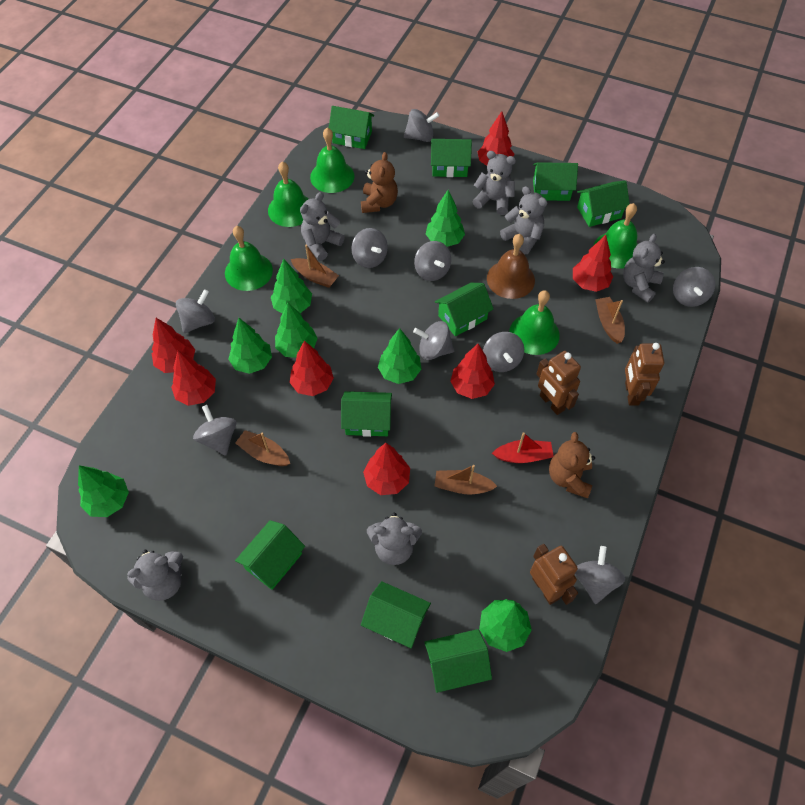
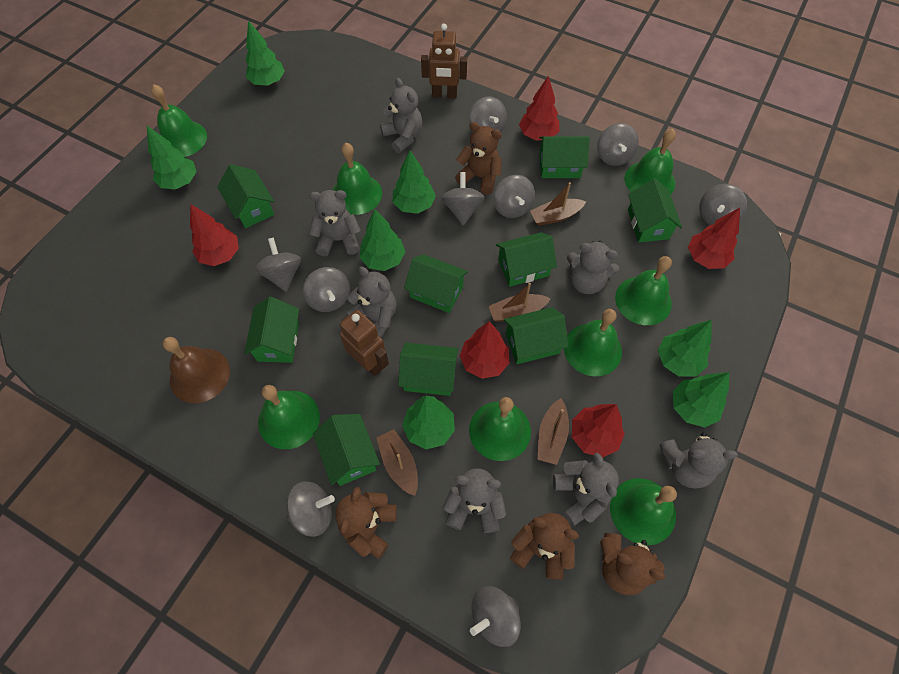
brown robot: [530,544,578,605] [536,351,581,415] [625,343,664,406] = 3 -> [340,310,389,376] [421,23,467,98] = 2
brown teddy bear: [361,152,398,213] [549,432,595,498] = 2 -> [335,487,397,559] [455,122,502,194] [510,513,579,580] [600,533,665,595] = 4
green bell: [225,226,273,291] [268,161,309,227] [310,128,355,193] [509,290,560,355] [594,203,638,269] = 5 -> [151,84,207,157] [258,385,320,449] [333,143,382,215] [469,397,531,461] [564,309,622,376] [610,478,677,545] [615,256,672,325] [625,128,676,195] = 8
grey teddy bear: [127,550,183,601] [300,192,345,261] [367,512,422,565] [472,151,516,215] [500,186,547,254] [623,234,665,303] = 6 -> [309,190,361,256] [346,267,397,337] [380,78,422,153] [443,468,506,533] [553,453,619,526] [567,241,619,294] [659,432,738,489] = 7
red boat: [492,432,554,463] = 1 -> none = 0
red tree: [152,318,195,373] [171,351,216,406] [289,341,334,396] [363,443,410,495] [450,344,495,399] [477,111,514,166] [573,235,613,292] = 7 -> [190,204,239,266] [460,321,510,379] [519,76,560,141] [572,404,625,458] [688,208,740,269] = 5

